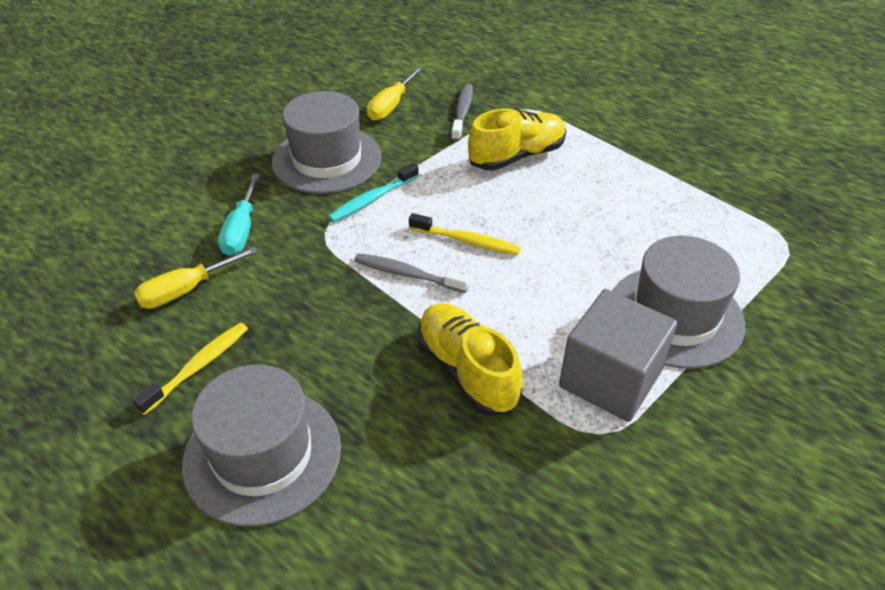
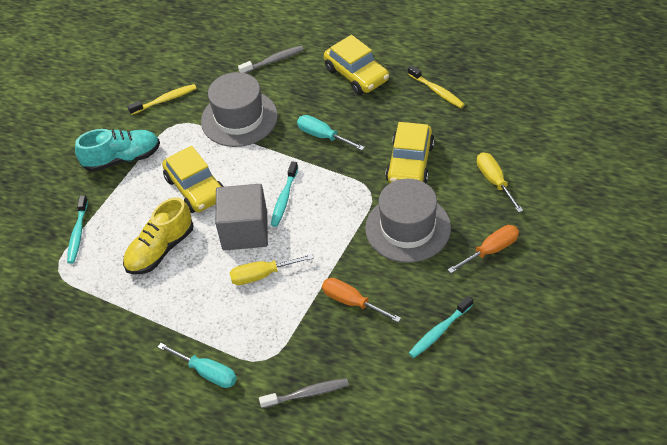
grey hat: [182,364,341,527] [272,91,382,194] [612,236,745,369] = 3 -> [201,72,278,147] [365,179,451,263] = 2
orange screwdriver: none = 0 -> [322,278,401,322] [448,225,519,273] = 2
turquoise screwdriver: [218,174,260,256] = 1 -> [158,343,237,388] [297,115,365,150] = 2
turquoise shoe: none = 0 -> [75,129,160,172] = 1
turquoise toothbrush: [328,163,419,222] = 1 -> [67,195,88,264] [271,161,298,227] [409,296,473,358] = 3
yellow car: none = 0 -> [162,146,224,213] [324,35,389,95] [385,122,434,183] = 3
yellow shoe: [418,303,523,416] [468,109,566,170] = 2 -> [123,197,194,275] = 1

